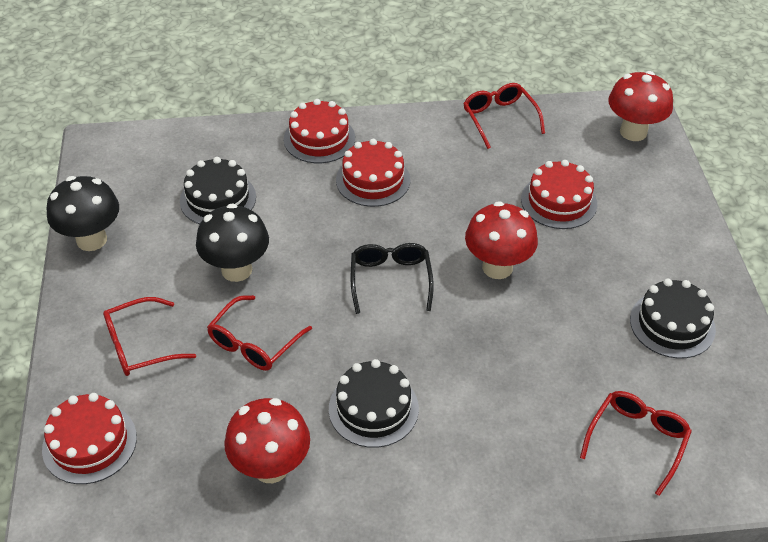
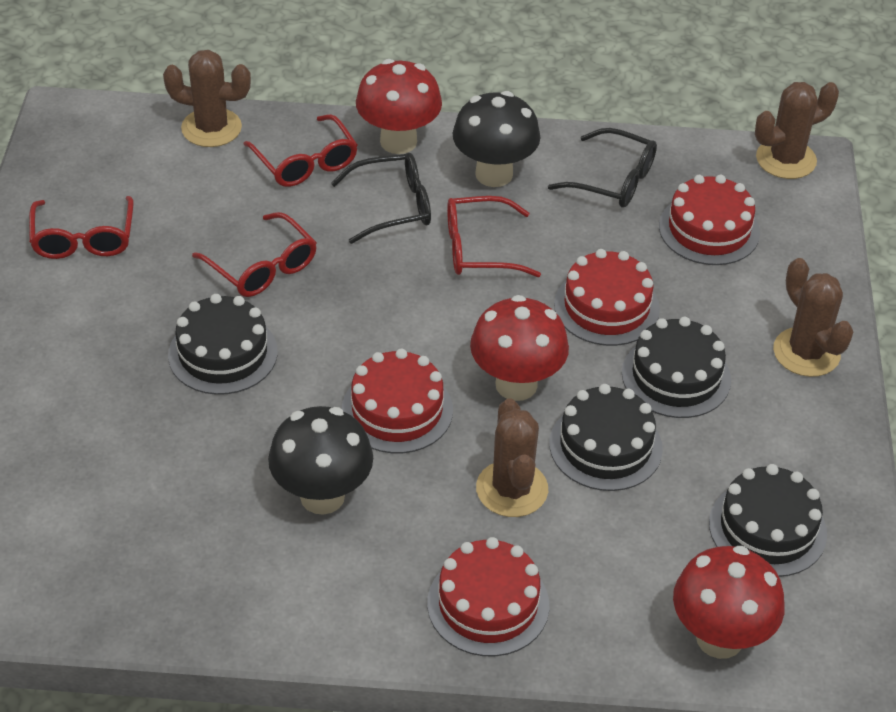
black cake: [180,157,256,224] [329,359,419,448] [630,279,716,359] = 3 -> [168,294,278,395] [549,384,663,491] [622,317,731,418] [709,464,827,577] = 4
black glasses: [351,243,434,314] = 1 -> [331,153,431,244] [548,128,657,208] = 2
brown cactus: none = 0 -> [163,50,251,147] [476,398,548,517] [755,82,839,179] [773,258,853,377] = 4

